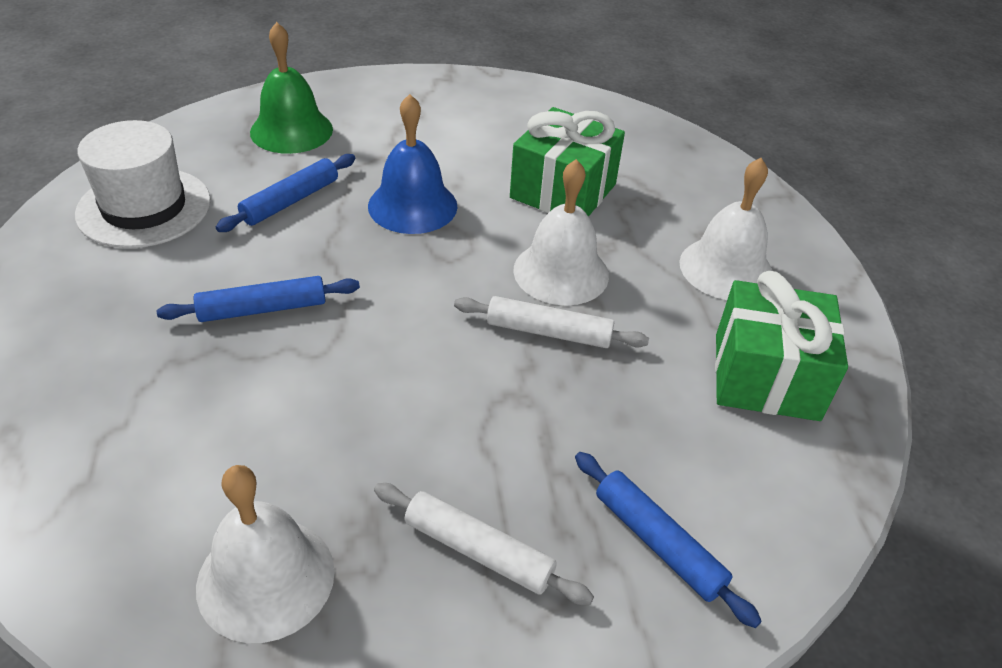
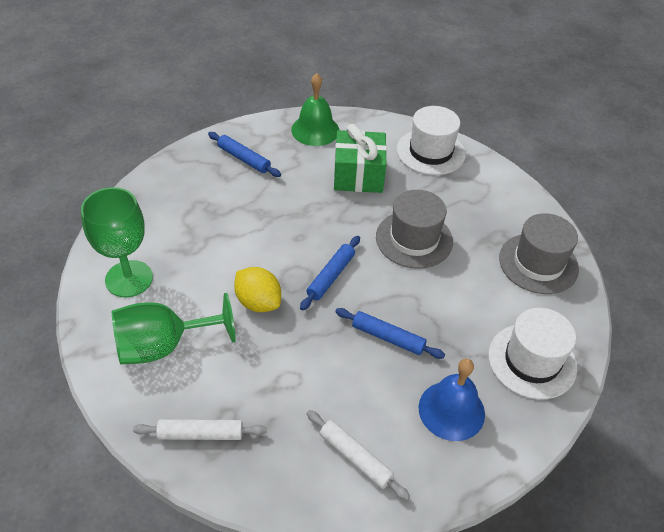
green gift: [510,107,625,217] [715,271,848,421] = 2 -> [334,124,387,193] = 1
green goblet: none = 0 -> [81,187,153,297] [112,293,236,364] = 2
grey hat: none = 0 -> [376,190,453,269] [499,213,579,294] = 2
white bell: [196,465,335,643] [513,159,609,305] [679,158,773,300] = 3 -> none = 0
white hat: [75,120,211,248] = 1 -> [397,106,466,175] [488,308,577,400] = 2
yellow lemon: none = 0 -> [234,267,281,312] = 1

